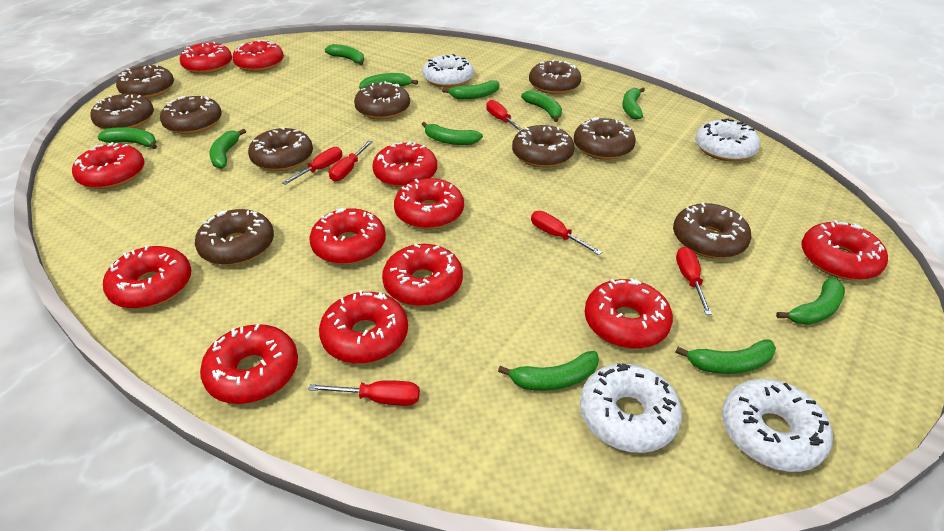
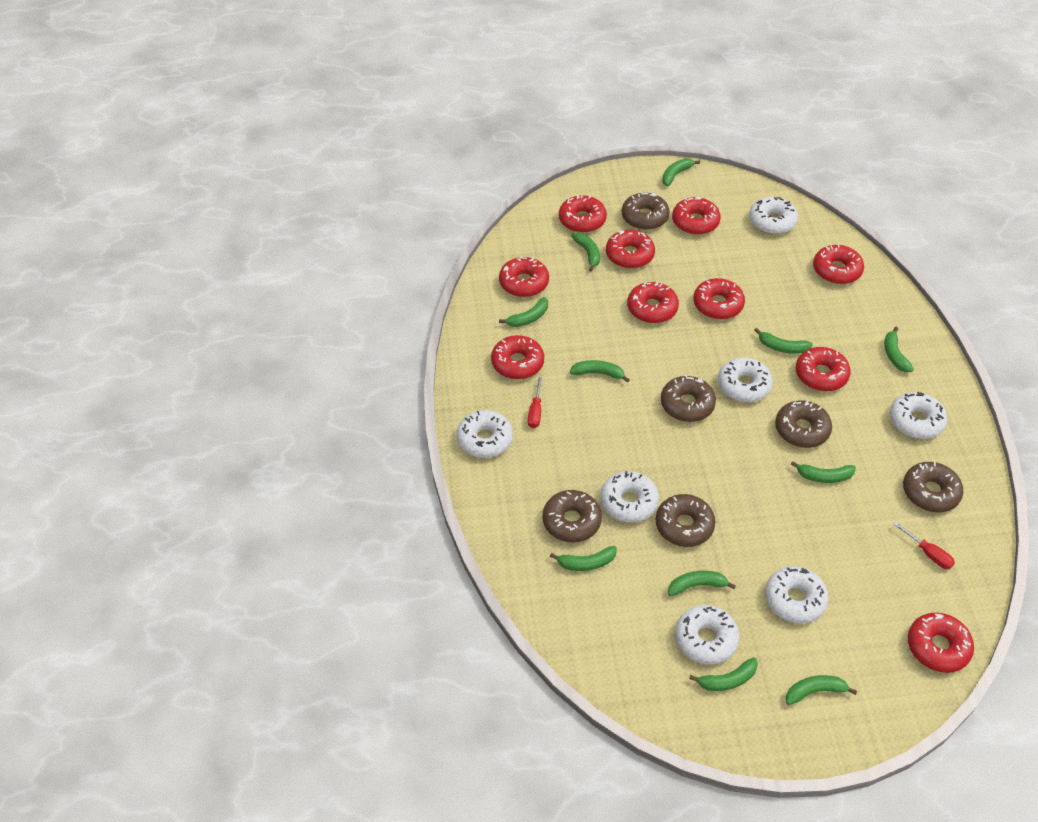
brown donut: [90,94,154,130] [116,65,174,99] [160,96,222,134] [195,209,274,265] [248,127,313,171] [354,81,410,119] [512,125,574,168] [529,59,581,94] [574,117,636,160] [673,202,751,259] = 10 -> [543,490,602,542] [621,192,670,230] [656,494,715,547] [661,375,716,422] [775,400,832,448] [903,462,963,513] = 6
red donut: [72,142,145,189] [103,245,191,309] [180,42,232,74] [200,324,298,404] [232,40,284,72] [309,208,386,265] [319,290,408,364] [372,141,437,188] [382,244,463,306] [394,178,464,229] [585,278,673,349] [802,220,888,280] = 12 -> [491,335,544,379] [499,256,549,297] [559,195,607,233] [606,230,655,269] [627,281,679,323] [672,196,721,235] [693,278,745,319] [796,347,851,391] [813,244,864,284] [908,612,974,673] = 10
red screwdriver: [282,147,342,185] [308,380,420,406] [329,141,373,182] [486,100,523,131] [531,211,602,255] [676,247,712,315] = 6 -> [528,377,542,428] [893,522,955,569] = 2
white donut: [422,54,474,88] [580,363,682,453] [695,118,760,161] [722,379,833,472] = 4 -> [457,410,513,458] [600,471,659,523] [675,605,739,665] [718,357,773,403] [749,197,798,234] [765,566,829,624] [890,392,947,439] = 7

